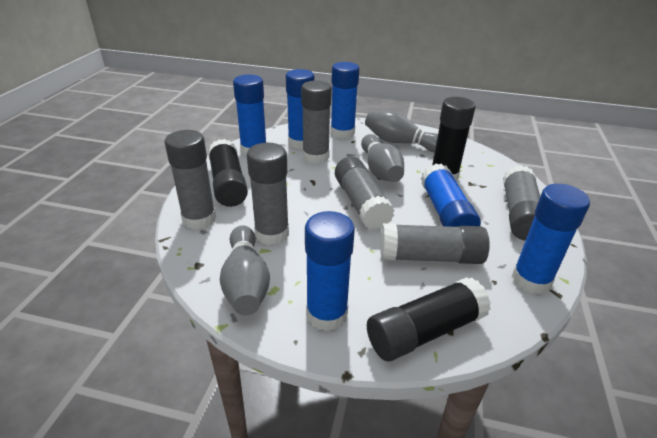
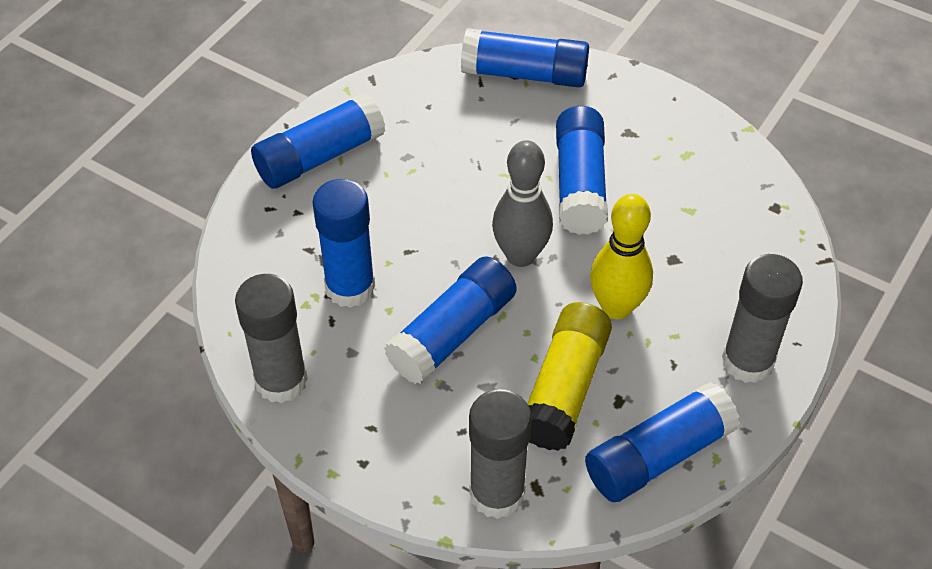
black glue stick: [208,139,248,207] [367,277,491,361] [432,97,476,181] = 3 -> none = 0
grey bowling pin: [220,225,270,315] [361,134,404,182] [365,110,438,153] = 3 -> [492,140,553,267] = 1
grey glue stick: [165,130,216,229] [247,143,289,245] [301,80,332,164] [335,157,395,230] [380,223,490,264] [503,165,540,241] = 6 -> [235,274,308,403] [469,389,532,519] [722,254,803,383] = 3
yellow bowling pin: none = 0 -> [590,194,653,319] = 1
yellow glue stick: none = 0 -> [527,302,612,451] = 1

